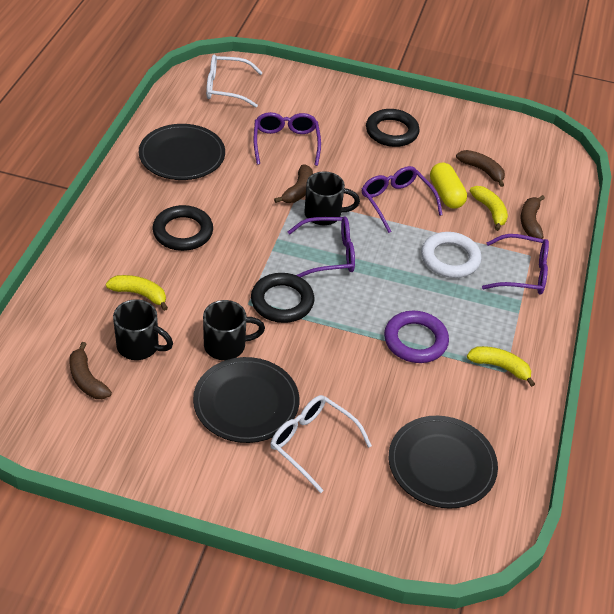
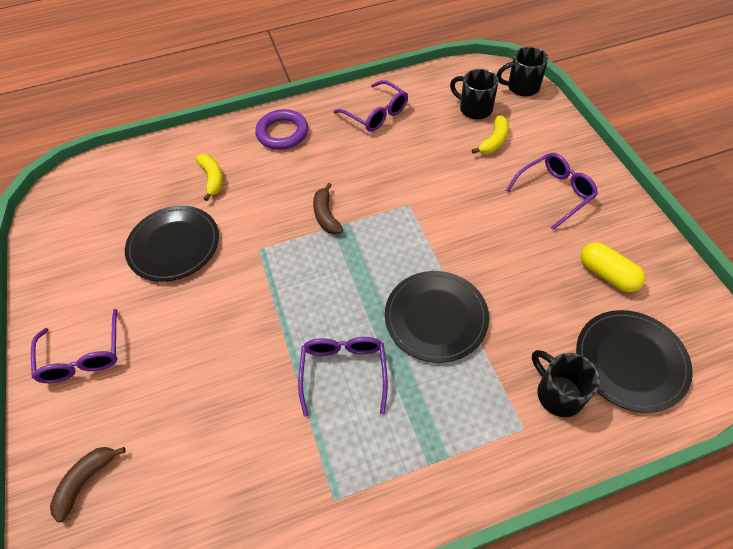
black ring: [153,205,213,251] [251,273,314,323] [366,109,420,147] = 3 -> none = 0
brown banana: [69,342,112,399] [274,164,313,203] [456,150,505,187] [521,195,545,239] = 4 -> [50,447,126,522] [313,183,343,235] = 2
white glasses: [206,54,263,107] [270,395,372,493] = 2 -> none = 0
white ring: [421,232,482,278] = 1 -> none = 0
yellow banana: [106,275,168,311] [467,346,535,387] [470,186,508,231] = 3 -> [196,154,223,201] [472,115,509,154] = 2

